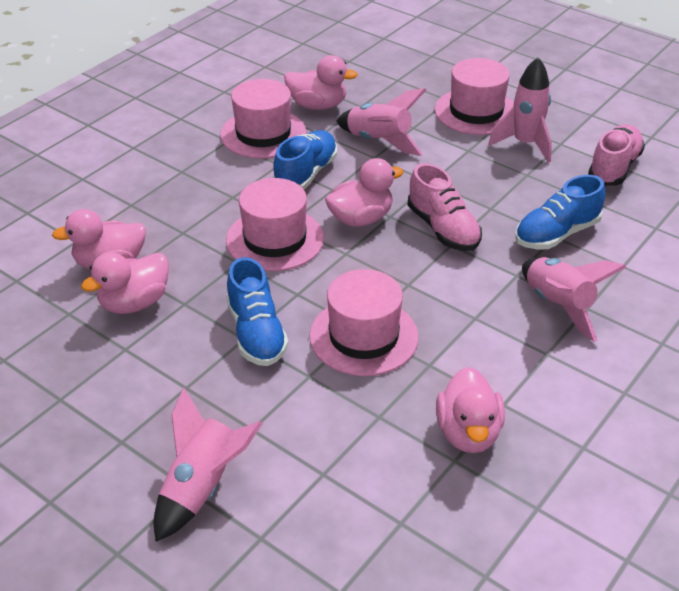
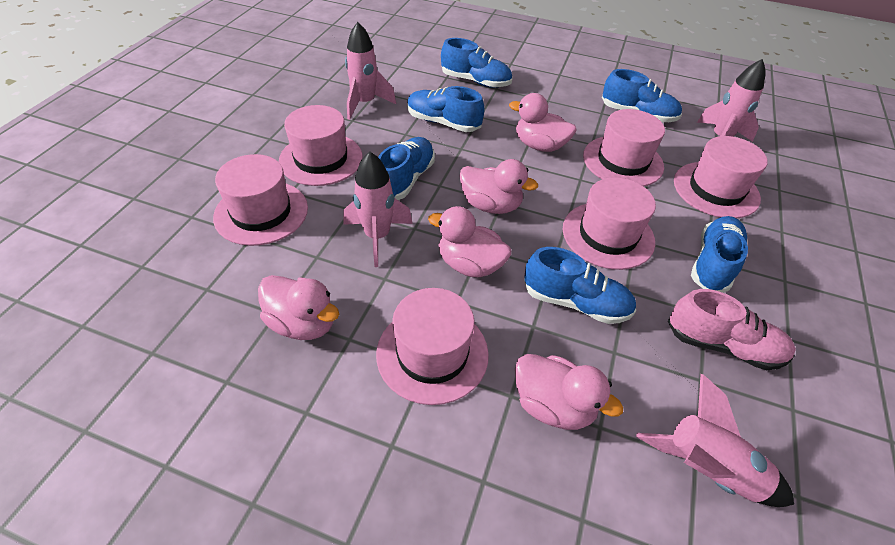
blue shoe: [226,257,289,366] [273,130,337,190] [515,175,605,249] = 3 -> [378,137,435,200] [407,86,485,132] [441,38,512,88] [524,247,636,324] [602,69,682,122] [691,216,748,293] = 6
pink hat: [220,79,306,158] [226,178,324,271] [309,269,419,376] [435,58,514,135] = 4 -> [213,154,308,246] [279,105,363,186] [376,288,489,405] [563,177,656,270] [583,109,665,186] [674,136,768,218] = 6
pink shoe: [408,163,482,251] [588,124,645,186] = 2 -> [668,289,796,370] = 1

